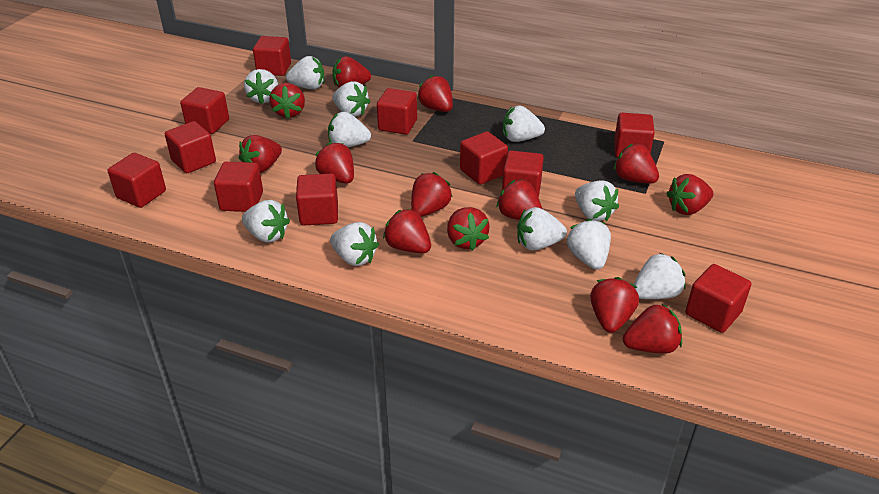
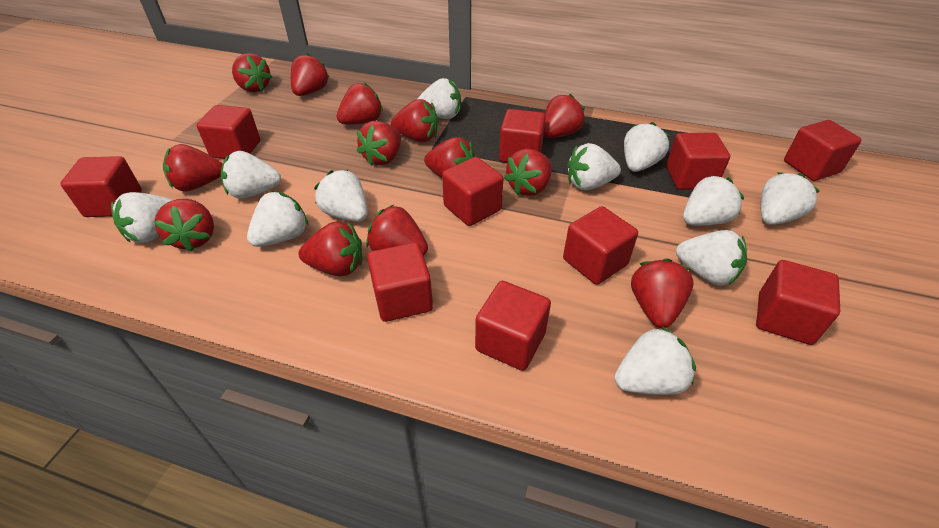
red cube: [108,153,166,208] [165,121,216,173] [180,87,229,134] [214,162,263,212] [253,36,291,76] [296,173,338,226] [377,88,417,135] [460,132,508,185] [502,150,544,198] [614,113,655,157] [685,264,751,333] = 11 -> [60,156,142,217] [197,105,260,159] [367,242,433,322] [442,157,503,226] [475,281,551,371] [499,109,546,162] [563,206,638,285] [666,133,730,190] [756,260,840,345] [784,120,862,181] = 10

